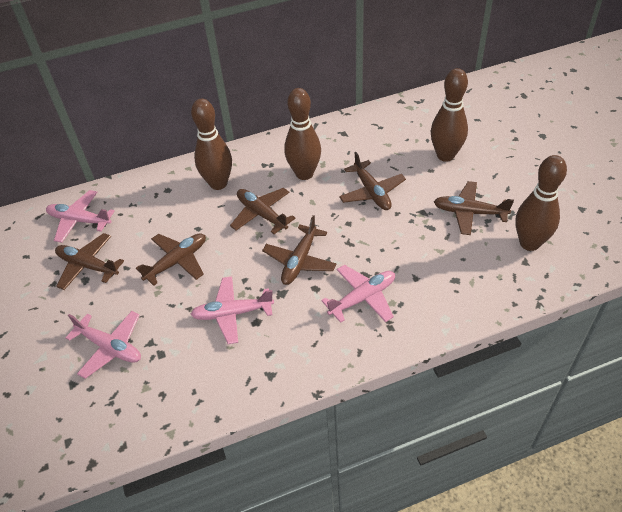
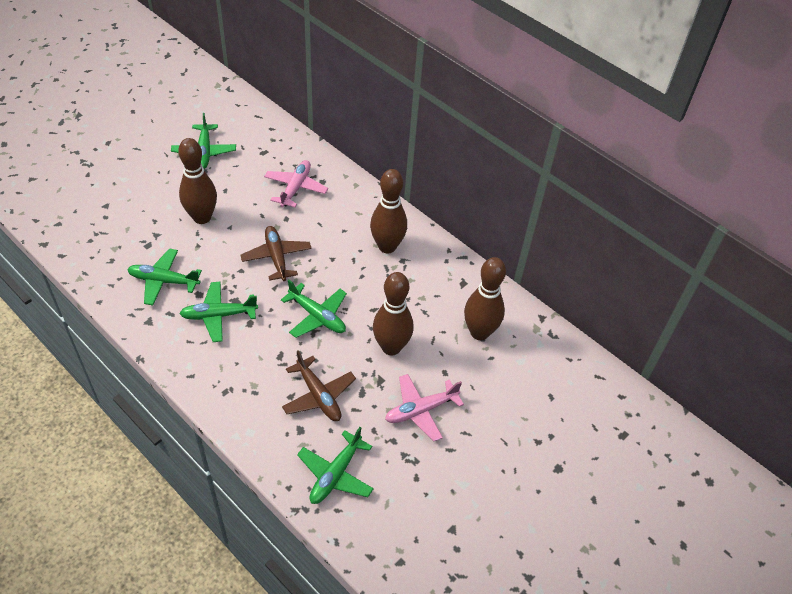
brown plane: [55,233,124,290] [136,233,206,286] [230,188,296,234] [262,215,337,285] [339,152,406,210] [434,181,514,235] = 6 -> [240,226,312,281] [282,351,356,421] = 2
green plane: none = 0 -> [127,248,202,305] [171,113,236,169] [179,282,258,342] [281,280,347,338] [297,427,374,504] = 5
pink plane: [46,190,115,243] [65,311,141,379] [190,277,274,344] [321,265,395,323] = 4 -> [264,160,328,208] [385,374,464,442] = 2

